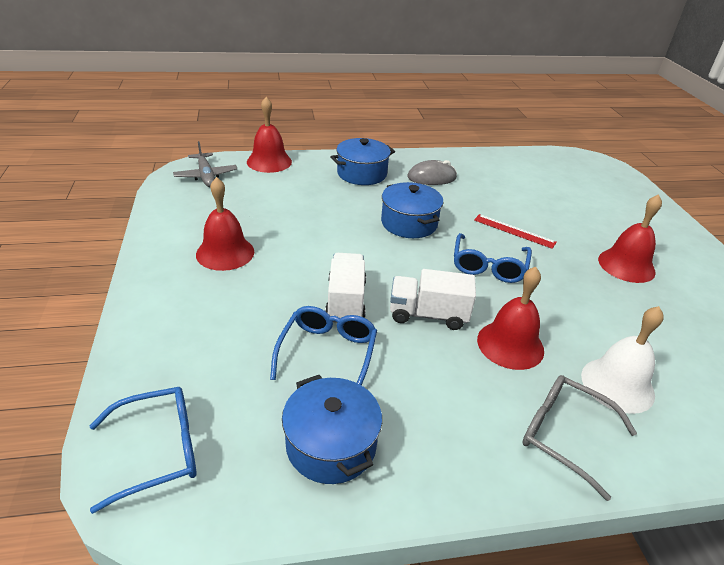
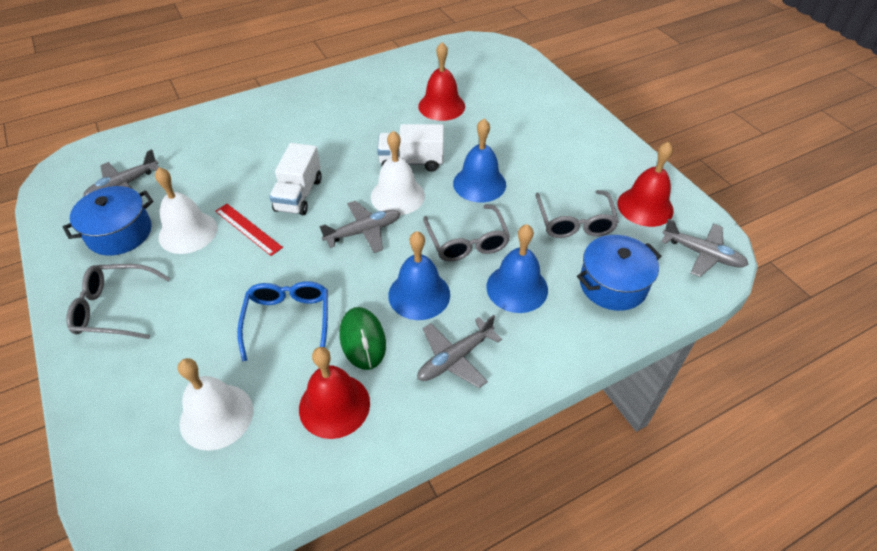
blue bell: none = 0 -> [388,231,450,320] [453,119,506,202] [486,224,548,313] = 3
blue glasses: [90,387,197,514] [270,306,377,386] [454,233,532,283] = 3 -> [237,281,328,361] = 1
blue pot: [282,375,382,484] [330,138,395,185] [381,182,444,238] = 3 -> [63,186,153,256] [577,235,661,311] = 2
green mouse: none = 0 -> [339,307,386,370] = 1
grey glasses: [522,375,637,501] = 1 -> [66,264,170,339] [423,204,510,262] [535,190,619,238] = 3
grey mouse: [408,160,457,185] = 1 -> none = 0
grey plane: [173,141,238,187] = 1 -> [83,149,160,197] [319,201,400,253] [417,315,502,388] [661,219,749,277] = 4
red bell: [196,177,254,271] [247,97,292,173] [477,267,544,370] [598,194,662,283] = 4 -> [299,347,370,439] [418,42,465,121] [617,141,674,227] = 3
white bell: [581,306,664,414] = 1 -> [155,167,217,254] [178,358,253,451] [371,131,425,215] = 3

